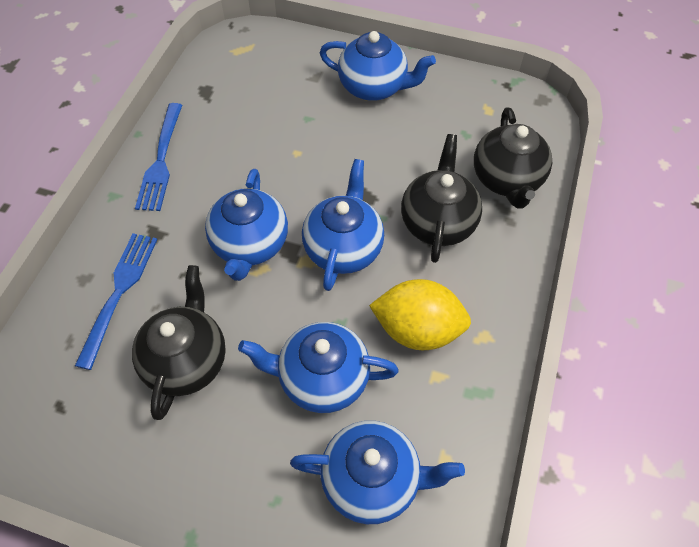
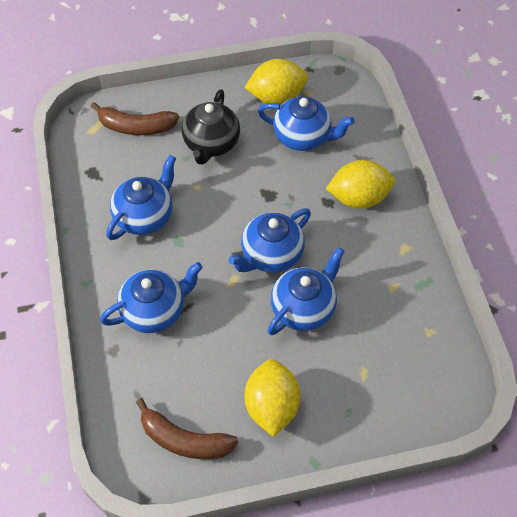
black teapot: [132,265,226,420] [401,134,482,263] [474,108,552,208] = 3 -> [182,89,240,165] = 1
blue fork: [75,233,157,370] [135,103,182,211] = 2 -> none = 0
brown banana: none = 0 -> [91,102,179,135] [136,398,238,459] = 2
yellow lemon: [369,279,471,350] = 1 -> [244,359,301,437] [245,59,308,105] [326,160,395,209] = 3

